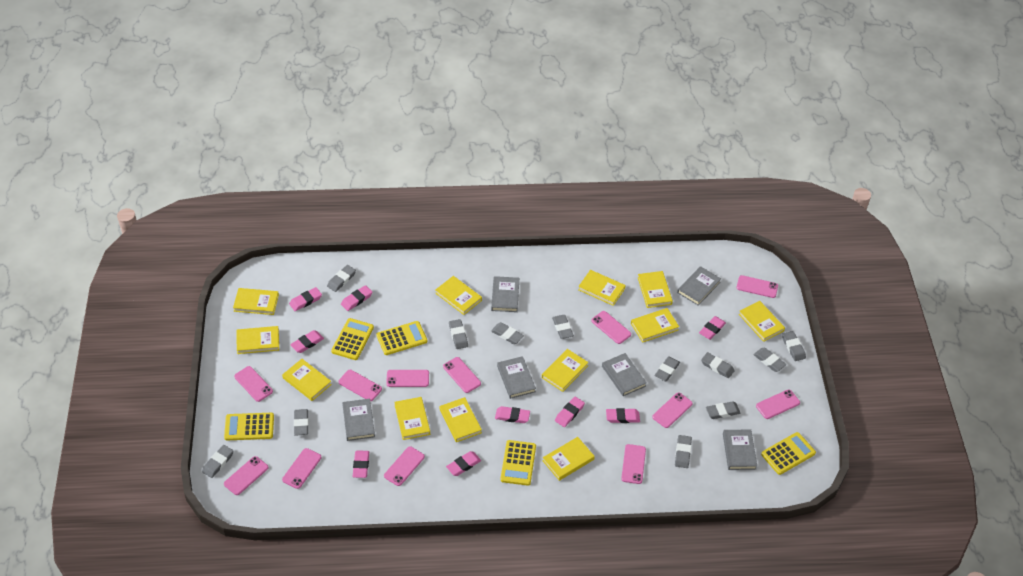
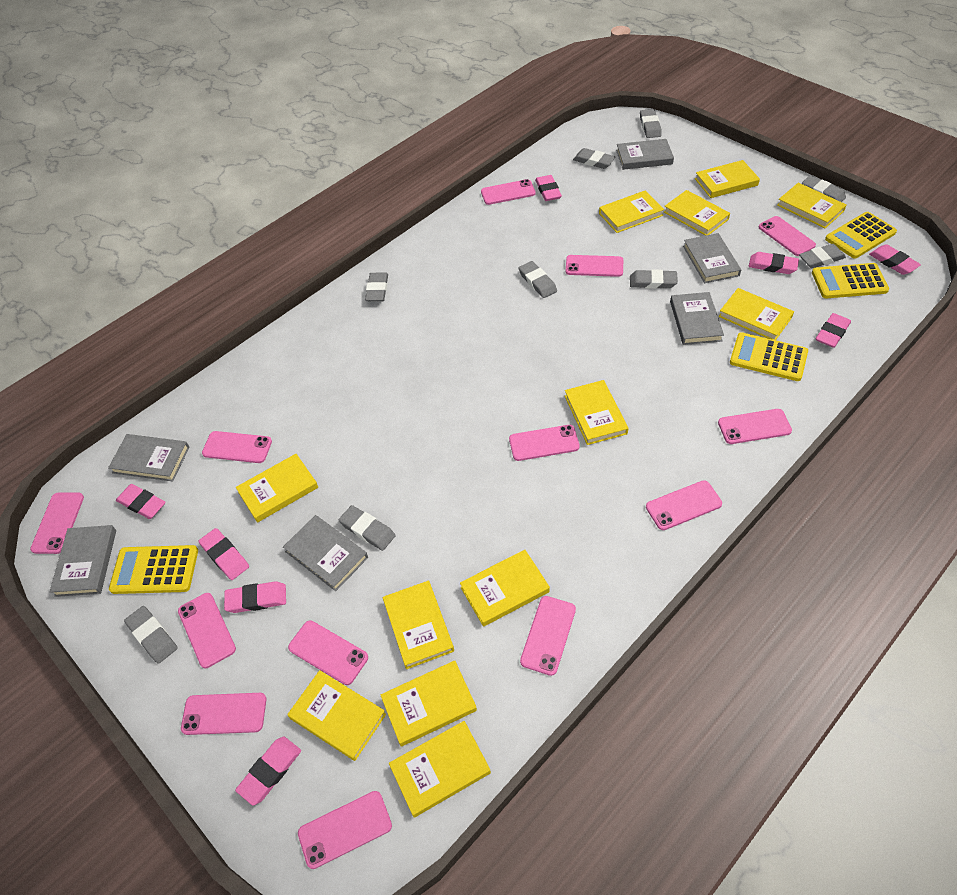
grey eraser: [202,445,233,478] [294,409,309,436] [327,265,356,292] [449,319,468,349] [491,322,524,344] [552,315,574,339] [654,356,680,382] [675,435,692,468] [701,352,735,378] [706,401,741,419] [753,348,786,372] [782,331,806,361] = 12 -> [124,606,178,664] [339,505,396,551] [365,272,388,302] [519,261,557,298] [573,148,615,169] [630,269,678,289] [640,109,662,138] [799,244,846,269] [802,175,846,202] = 9
pink eraser: [289,287,322,311] [290,330,324,353] [341,285,373,311] [353,450,369,478] [446,451,481,476] [495,406,530,423] [555,397,585,427] [606,408,640,423] [699,316,726,340] = 9 -> [116,484,166,519] [198,528,249,580] [224,581,286,613] [235,737,301,806] [535,175,562,201] [749,252,799,274] [816,313,851,348] [869,244,921,275] = 8
pink phone: [224,456,268,495] [234,366,273,402] [282,448,321,489] [338,370,382,401] [384,446,425,486] [386,370,429,387] [443,357,481,393] [591,311,631,344] [621,444,646,484] [652,392,692,428] [736,275,778,298] [756,389,800,419] = 12 -> [30,492,84,554] [178,593,236,668] [181,693,266,735] [202,431,272,463] [288,620,368,685] [298,791,392,869] [481,179,536,205] [509,425,580,461] [520,596,576,676] [566,255,623,277] [646,480,722,530] [718,409,792,444] [759,216,816,256] = 13
yellow calculator: [224,413,274,440] [331,318,374,360] [376,321,427,355] [500,440,536,486] [761,432,816,475] = 5 -> [109,545,198,594] [730,332,808,381] [812,263,889,298] [825,212,897,259] = 4

